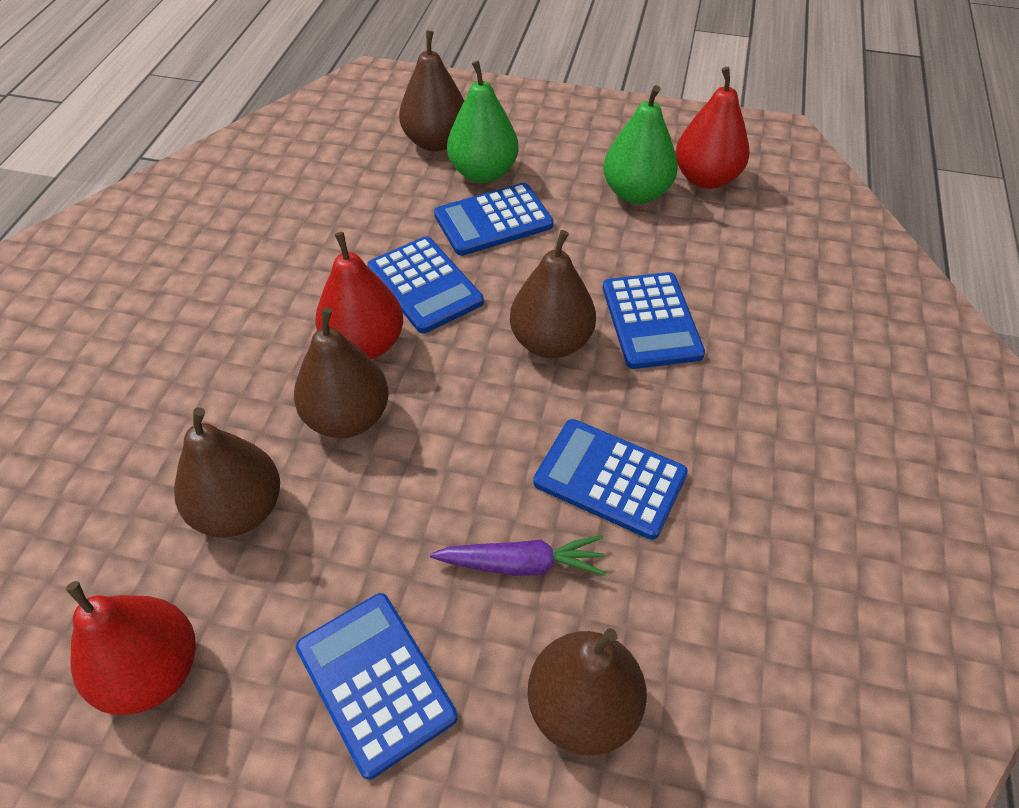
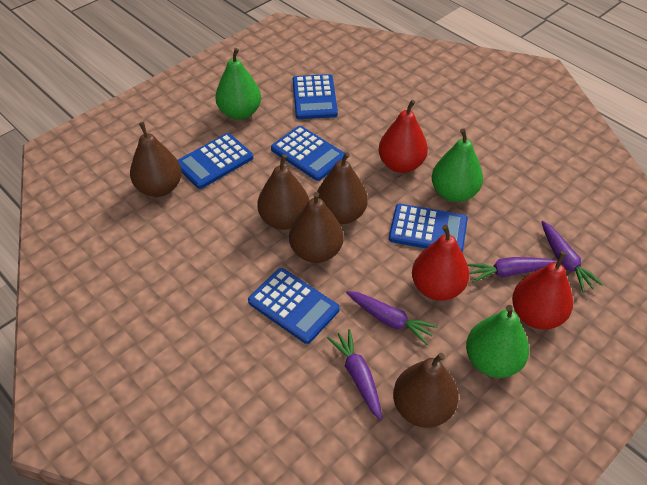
green pear: [447,61,518,183] [603,85,678,204] = 2 -> [215,48,261,120] [432,128,483,202] [466,305,529,378] = 3
purple carrot: [430,535,606,576] = 1 -> [327,329,382,420] [346,291,438,345] [467,257,557,283] [541,221,603,292] = 4

